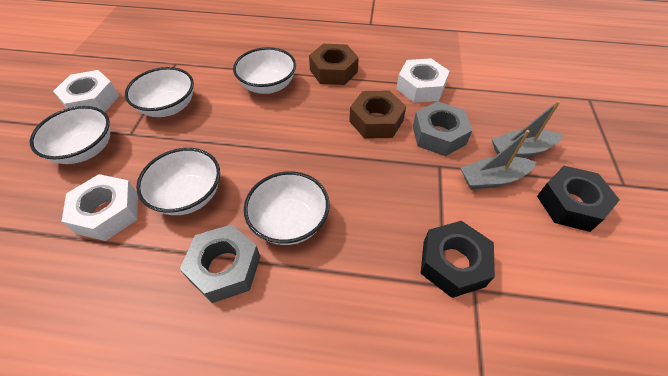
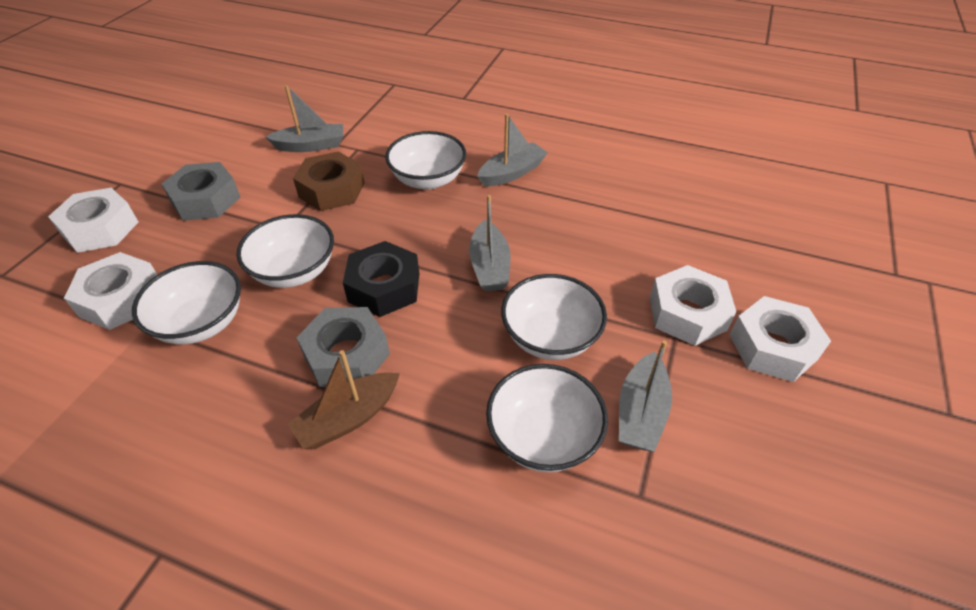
black nut: [421,221,495,298] [537,166,620,232] = 2 -> [343,241,419,317] = 1
brown boat: none = 0 -> [288,350,400,449] = 1
brown nut: [309,44,359,85] [349,91,406,139] = 2 -> [293,151,364,211] = 1
grey boat: [461,130,536,189] [492,101,563,158] = 2 -> [265,85,343,152] [469,195,511,291] [477,113,548,186] [619,340,672,452] = 4
white nut: [53,70,119,112] [61,174,138,241] [396,58,450,103] = 3 -> [48,188,138,253] [64,252,157,330] [650,265,736,346] [729,296,831,382] = 4

